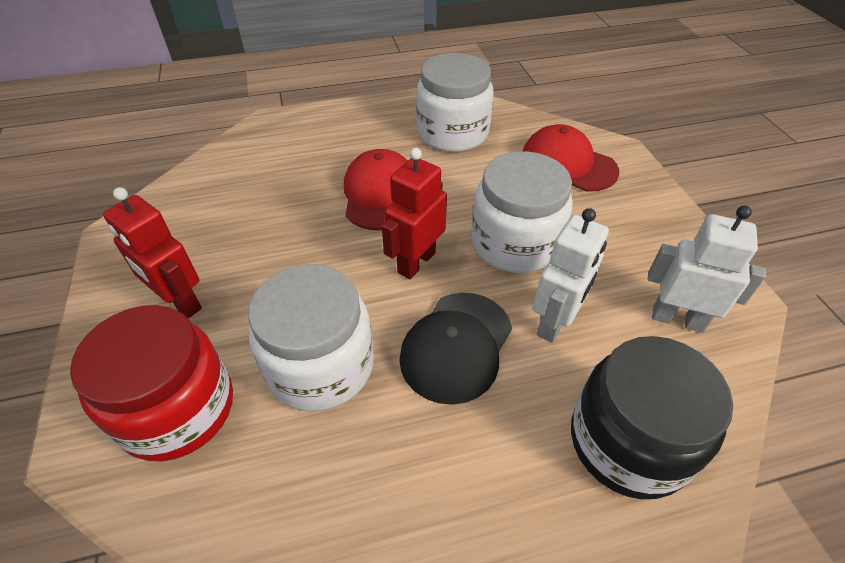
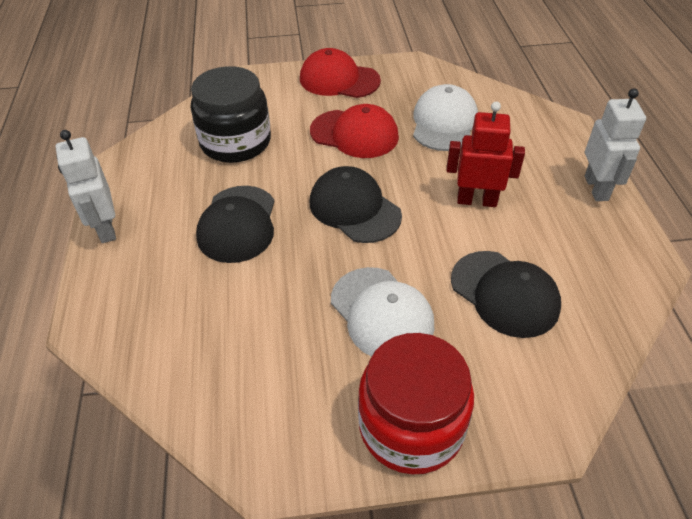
black cap: [399,293,512,405] = 1 -> [196,186,274,263] [310,166,402,243] [451,251,561,338] = 3
red robot: [103,187,202,319] [382,147,447,279] = 2 -> [446,102,525,207] = 1
white cap: none = 0 -> [331,267,434,357] [413,84,478,151] = 2
white jar: [248,264,374,411] [416,53,494,152] [471,151,573,273] = 3 -> none = 0

